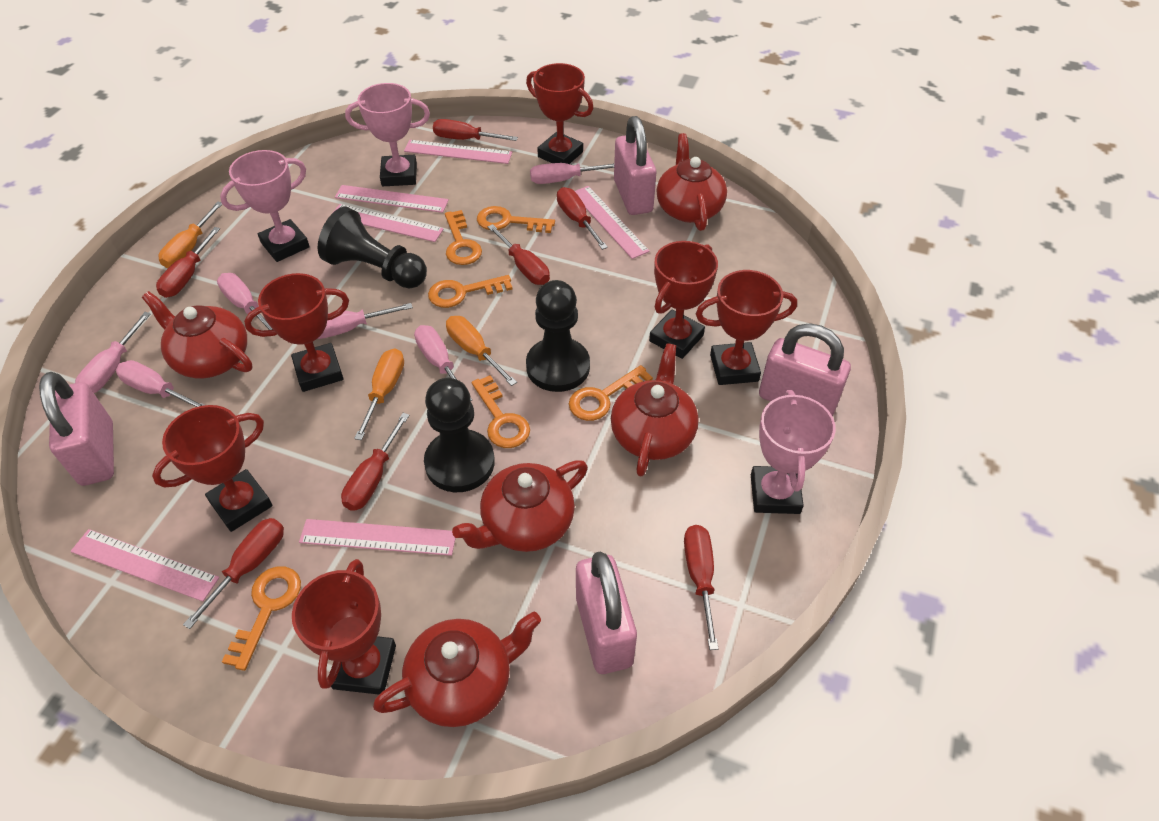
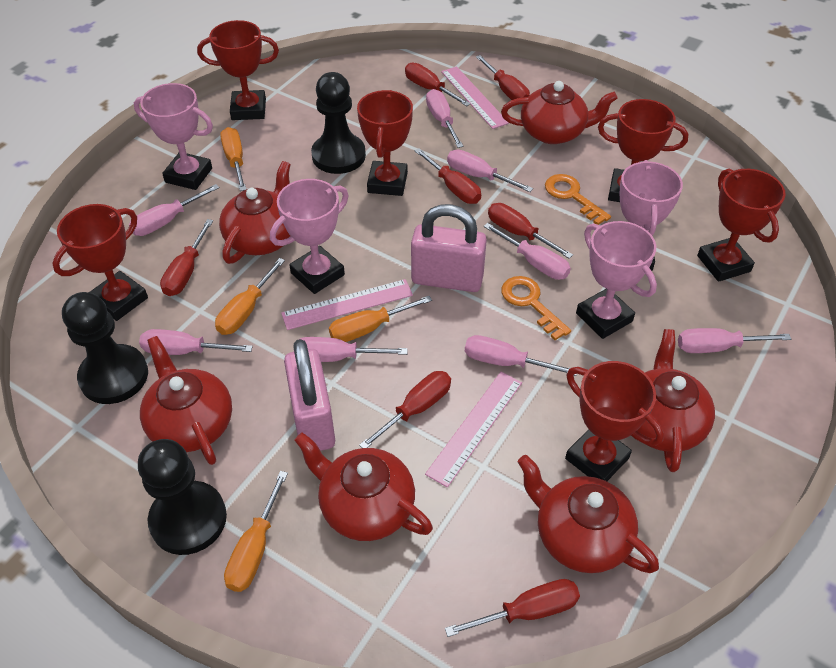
orange key: [222,566,301,671] [428,275,512,308] [445,210,482,265] [472,375,530,448] [477,206,555,233] [569,365,653,421] = 6 -> [501,276,571,340] [545,174,611,225] = 2
orange screwdriver: [158,202,222,268] [354,348,404,440] [446,316,517,386] = 3 -> [215,258,285,335] [220,127,246,191] [224,471,288,592] [329,296,432,342] = 4
pink padlock: [39,372,114,486] [576,552,637,674] [614,116,656,215] [759,323,851,417] = 4 -> [284,339,335,451] [411,204,487,292] = 2
pink ruler: [71,529,219,602] [299,519,456,556] [334,204,444,242] [335,185,449,213] [404,140,512,164] [575,186,650,259] = 6 -> [281,279,413,330] [425,372,522,488] [441,66,509,129] = 3
pink screwdriver: [75,312,151,393] [116,360,205,407] [217,273,273,330] [317,303,413,339] [414,325,472,401] [530,163,614,184] = 6 -> [129,184,220,236] [139,329,253,355] [300,337,408,362] [426,89,463,148] [447,150,533,192] [465,335,577,376] [483,223,571,280] [678,328,791,353] = 8
pink trophy: [220,150,310,262] [345,83,430,186] [751,390,836,514] = 3 -> [134,83,213,190] [270,179,349,294] [576,221,657,339] [620,160,683,271] = 4
red teapot: [142,291,252,378] [373,612,541,727] [452,460,588,552] [611,343,699,477] [657,133,727,231] = 5 -> [140,336,232,465] [219,161,291,264] [294,432,433,541] [501,81,618,144] [518,455,659,573] [637,329,715,472] = 6

